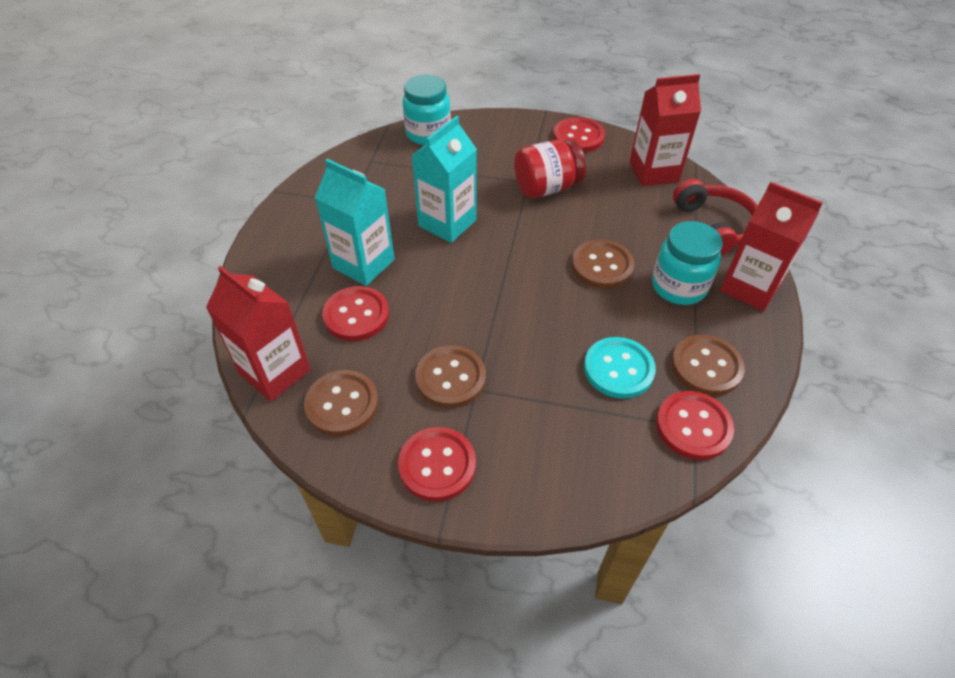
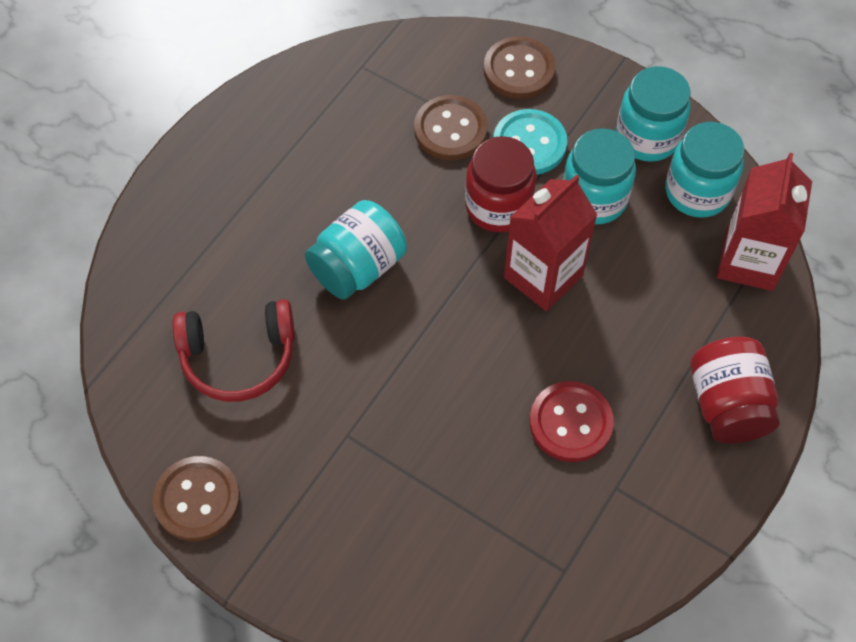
brown button: [304,370,379,436] [415,345,486,408] [572,240,635,289] [671,335,745,396] = 4 -> [152,456,240,541] [414,95,488,160] [484,36,556,99] = 3
red button: [322,286,389,341] [398,427,476,502] [553,117,605,153] [656,391,734,460] = 4 -> [530,381,614,462] = 1
red carton: [206,266,311,401] [630,74,701,186] [720,182,823,311] = 3 -> [504,174,597,311] [717,153,812,291] = 2
red jar: [514,139,586,198] = 1 -> [465,136,537,232] [690,337,780,443] = 2
turquoise carton: [315,159,395,286] [411,116,477,243] = 2 -> none = 0
turquoise jar: [403,75,451,145] [652,221,723,305] = 2 -> [305,200,407,300] [563,128,636,224] [616,66,690,162] [665,122,745,218] = 4

